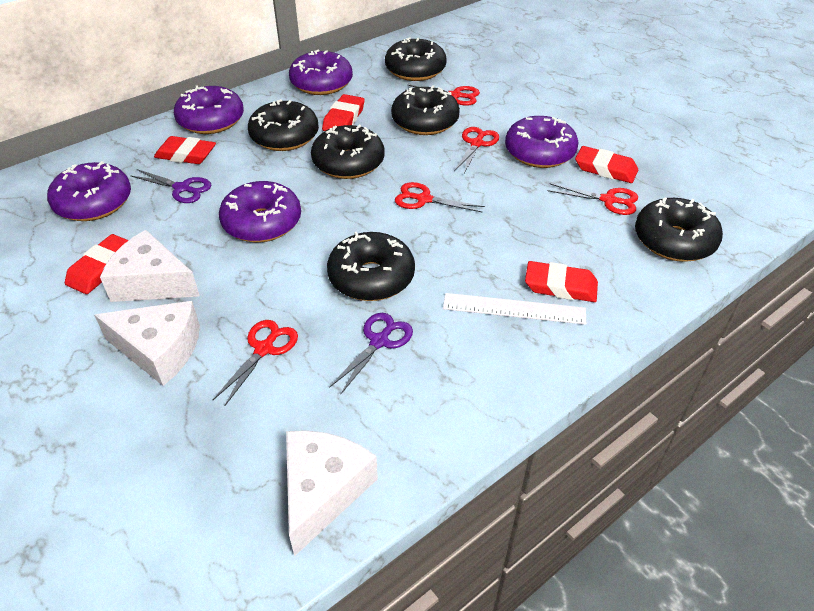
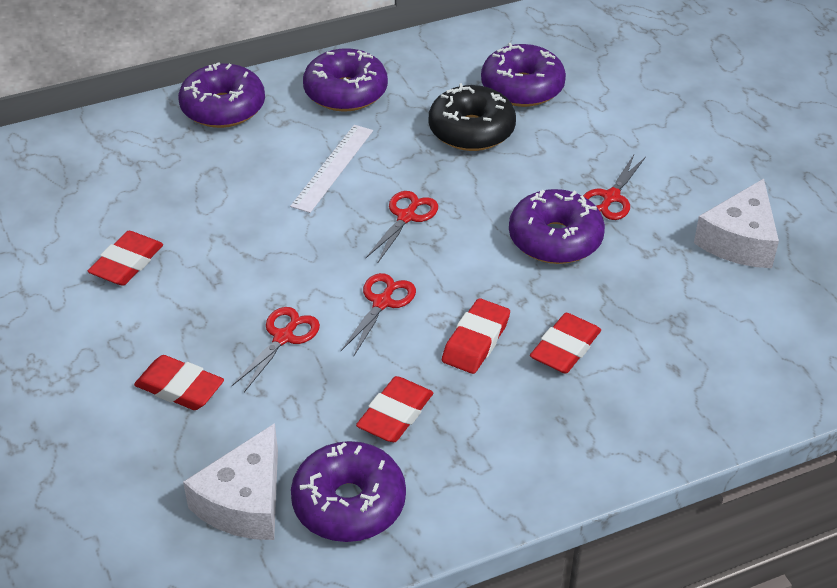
black donut: [248,99,319,151] [311,124,384,179] [327,232,415,301] [385,37,447,81] [391,85,460,135] [635,198,723,262] = 6 -> [429,83,516,151] = 1
purple scissors: [130,169,211,203] [329,313,413,394] = 2 -> none = 0
red scissors: [213,320,298,406] [395,182,485,213] [405,85,480,106] [454,127,499,173] [548,184,638,215] = 5 -> [232,307,320,392] [341,273,416,356] [366,191,438,262] [583,155,646,220] = 4
white cheese: [94,301,200,386] [100,230,200,302] [286,430,378,556] = 3 -> [183,423,278,540] [694,179,779,268] = 2

